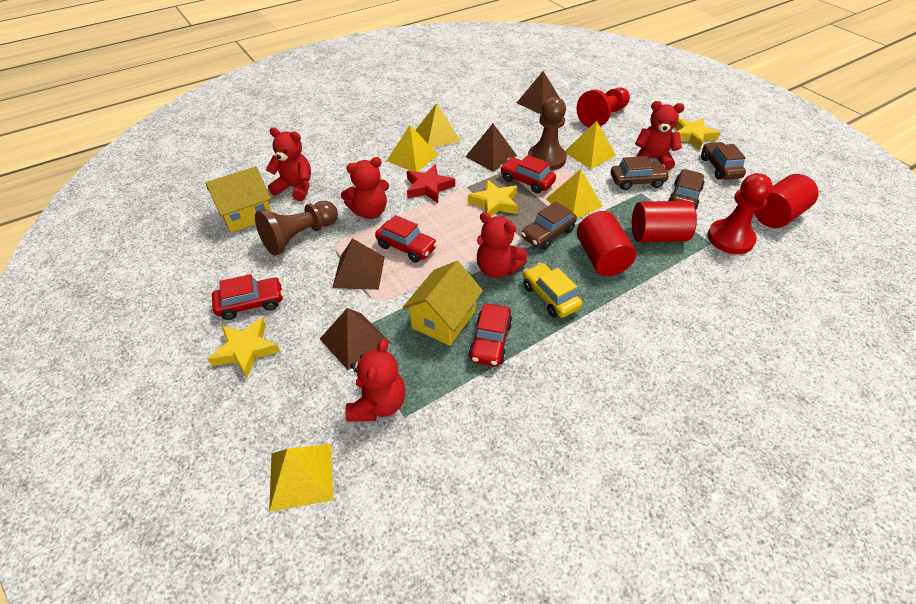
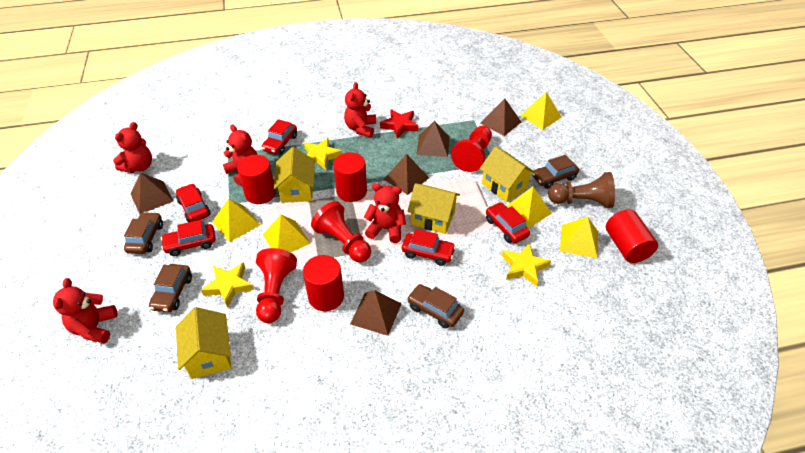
brown pawn: [255,201,338,256] [528,96,567,171] = 2 -> [548,172,615,208] = 1
brown pyramid: [320,308,390,370] [332,238,385,290] [465,124,517,172] [517,71,560,115] = 4 -> [130,173,173,214] [350,290,402,336] [383,154,429,195] [417,121,450,157] [480,98,521,136] = 5
red car: [212,274,283,320] [375,215,437,263] [468,304,513,366] [500,155,556,194] = 4 -> [161,220,216,256] [176,183,211,222] [262,119,297,155] [402,229,456,266] [486,202,530,243] = 5
red cylinder: [577,211,636,276] [632,201,697,242] [754,174,819,228] = 3 -> [237,155,276,204] [303,255,344,311] [333,152,367,202] [606,209,658,263] = 4
red pawn: [577,87,630,128] [708,173,773,254] = 2 -> [256,248,297,323] [311,201,371,263] [451,126,492,172] = 3
yellow car: [523,263,583,318] = 1 -> none = 0
yellow house: [206,166,271,233] [403,261,483,346] = 2 -> [176,307,231,379] [273,147,315,203] [407,183,460,234] [480,146,535,202] = 4

